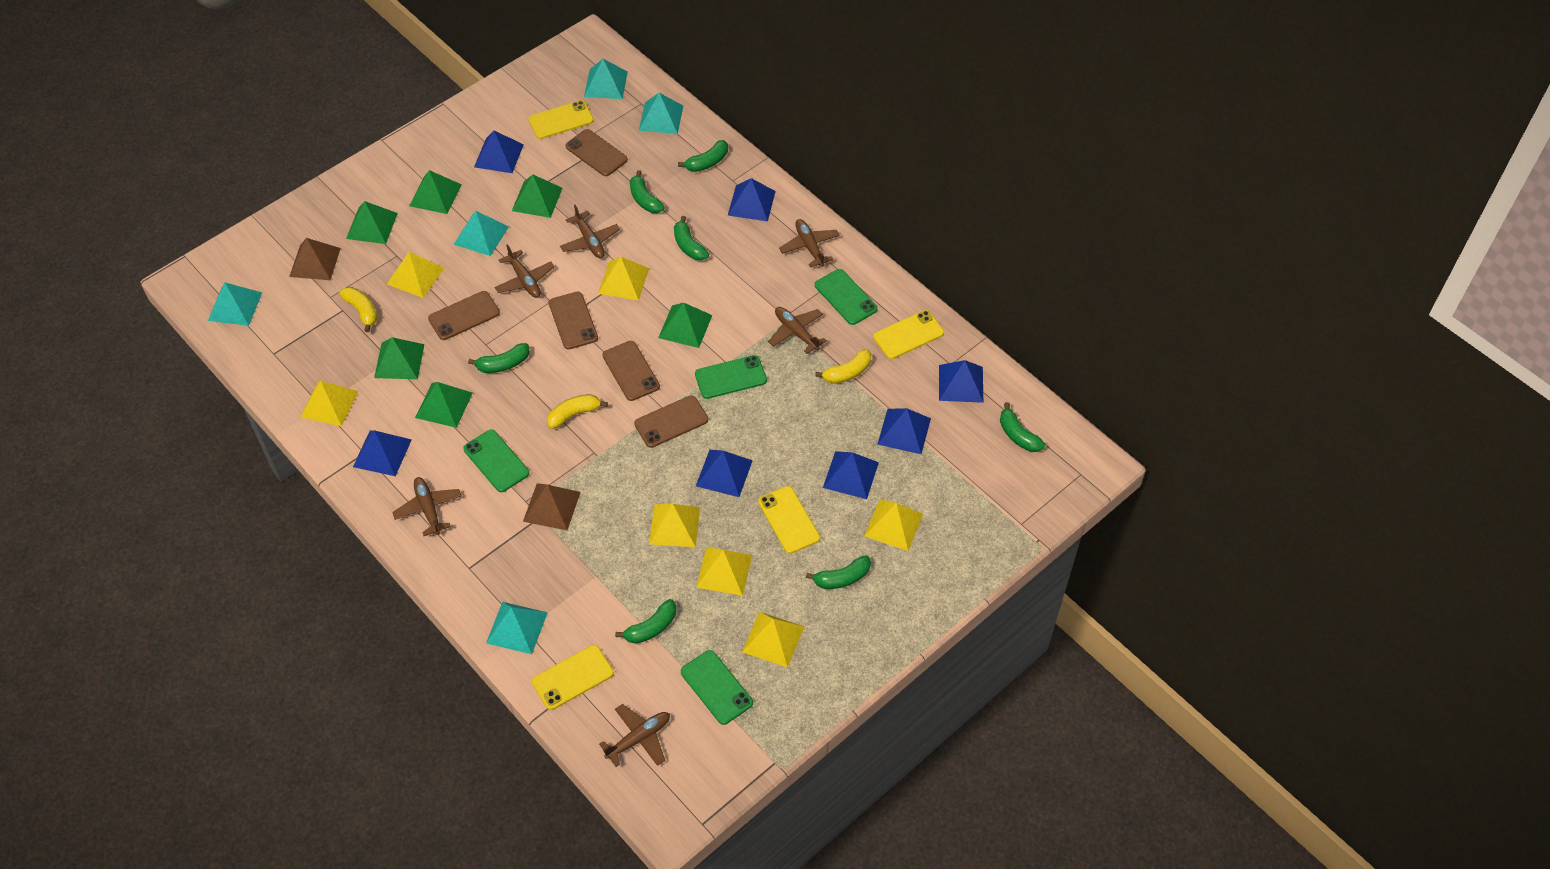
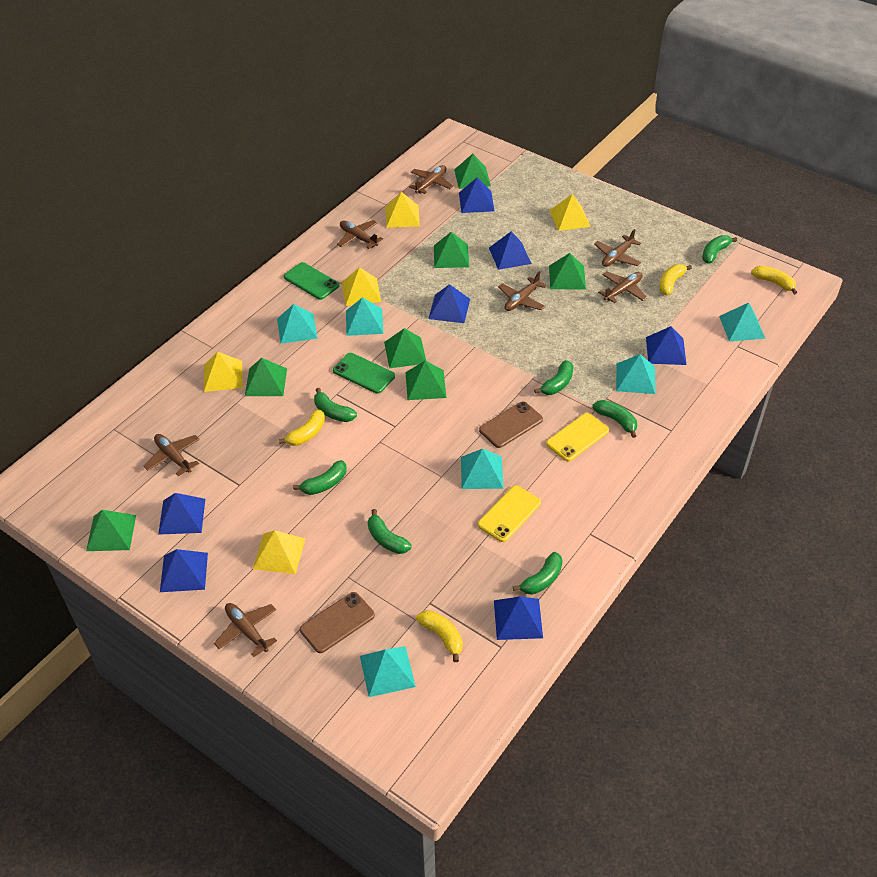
brown phone: [428,291,500,340] [549,292,598,349] [565,129,628,176] [602,341,660,401] [634,396,708,448] = 5 -> [300,592,375,653] [479,401,543,448] = 2
brown plane: [392,477,462,536] [495,244,555,298] [560,205,620,258] [599,704,670,767] [768,307,827,354] [779,219,840,267] = 6 -> [144,434,200,476] [214,603,277,657] [337,220,383,249] [409,165,453,194] [498,271,547,311] [594,229,641,267] [598,272,647,303] = 7
brown pyramid: [289,238,341,280] [523,483,581,530] = 2 -> none = 0
green phone: [463,430,529,492] [681,650,753,725] [695,355,767,399] [815,269,878,325] = 4 -> [284,262,339,300] [333,353,395,394] = 2
green pyramid: [346,201,398,244] [374,337,424,379] [409,170,462,214] [415,382,473,428] [512,175,562,218] [658,303,712,348] = 6 -> [86,510,136,551] [245,358,287,396] [384,328,426,368] [406,361,446,400] [434,232,469,268] [454,154,491,189] [549,253,586,290] = 7
turquoise pyramid: [208,282,262,326] [453,211,509,256] [486,602,548,654] [584,59,628,99] [639,93,683,134] = 5 -> [277,304,318,344] [346,297,383,336] [360,646,416,697] [461,449,503,489] [616,354,655,394] [719,303,766,342] = 6
yellow banana: [339,287,377,332] [547,394,608,429] [815,349,871,384] = 3 -> [279,409,325,446] [416,610,463,662] [659,264,692,295] [751,266,797,295] = 4
yellow phone: [528,100,594,139] [532,645,614,710] [758,486,820,554] [873,310,944,359] = 4 -> [478,485,541,542] [546,413,609,461] = 2
yellow pyramid: [300,381,358,426] [387,252,445,298] [598,257,649,301] [649,504,700,547] [696,547,752,596] [742,612,804,668] [864,499,923,551] = 7 -> [204,352,243,392] [253,530,305,574] [342,267,381,306] [386,192,420,228] [549,194,591,231] = 5

